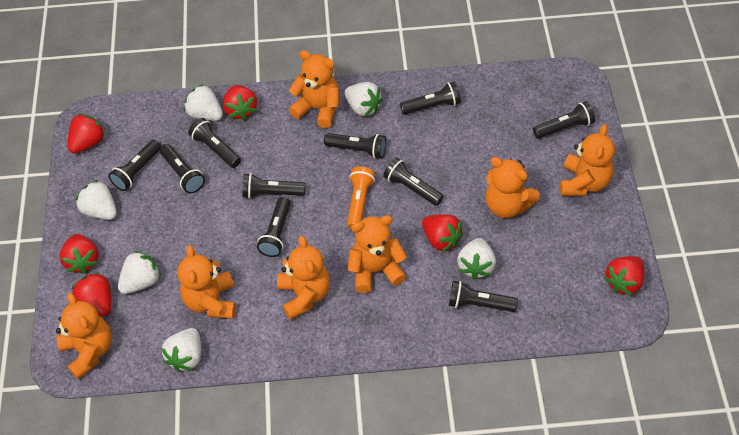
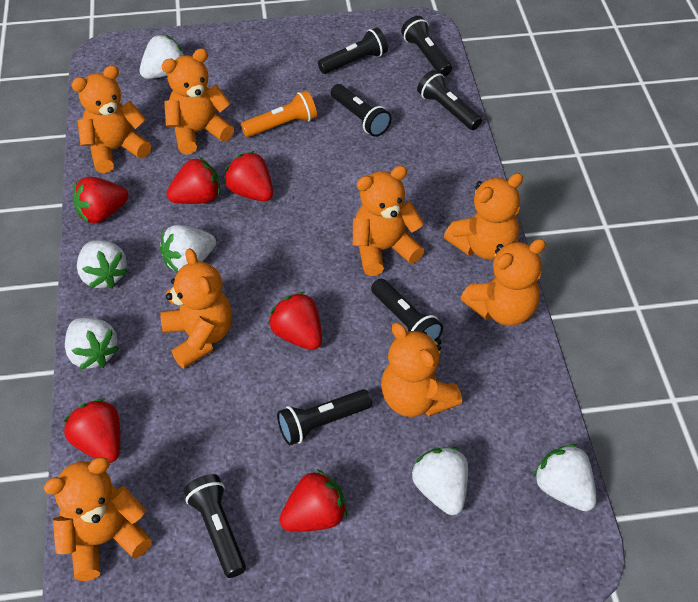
black flashlight: [108,140,161,191] [160,144,205,193] [188,118,241,168] [242,173,306,199] [257,197,291,257] [324,133,386,159] [383,158,444,206] [400,82,461,115] [449,281,518,312] [533,101,595,139] = 10 -> [184,474,246,578] [277,389,372,445] [318,27,388,74] [331,84,391,137] [371,279,443,340] [401,16,452,76] [417,70,482,130] = 7
orange teddy bear: [56,293,112,380] [178,245,236,319] [277,236,330,320] [289,50,339,128] [348,215,407,293] [486,157,540,218] [560,124,615,196] = 7 -> [44,457,152,581] [71,65,151,173] [160,248,232,368] [161,48,234,155] [353,166,424,276] [381,323,462,417] [444,173,523,260] [461,239,546,326] = 8

